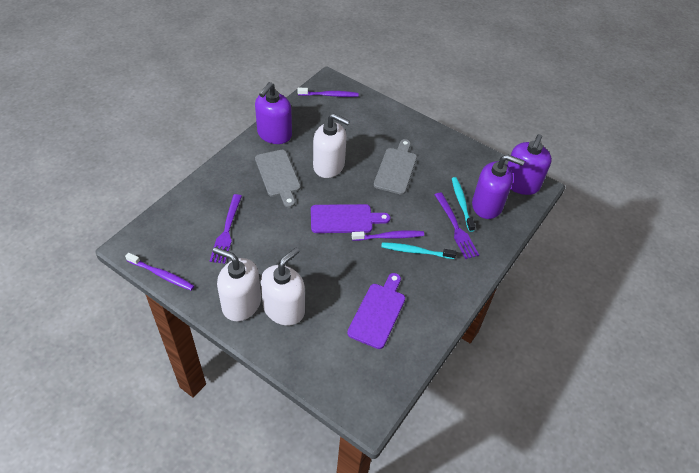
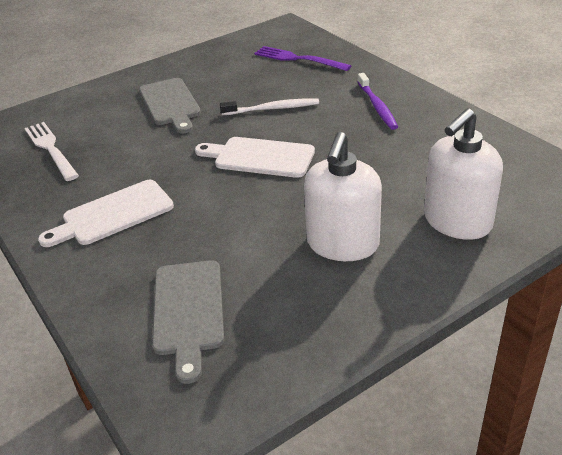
purple cutting board: [311,204,390,233] [347,273,405,349] = 2 -> none = 0
purple fork: [210,194,242,264] [435,193,479,259] = 2 -> [254,46,351,71] = 1
purple soap dispenser: [255,82,292,144] [472,154,525,219] [507,134,552,195] = 3 -> none = 0
purple toothbrush: [125,253,194,291] [298,88,359,97] [352,230,424,241] = 3 -> [358,73,398,130] = 1
turquoise toothbrush: [381,242,456,259] [452,177,475,232] = 2 -> none = 0
white cutting board: none = 0 -> [38,180,174,247] [195,137,315,178] = 2
white fork: none = 0 -> [24,122,79,181] = 1
white soap dispenser: [213,247,261,321] [261,248,305,325] [313,113,350,178] = 3 -> [304,132,382,261] [424,108,503,240] = 2
white toothbrush: none = 0 -> [220,98,319,115] = 1

